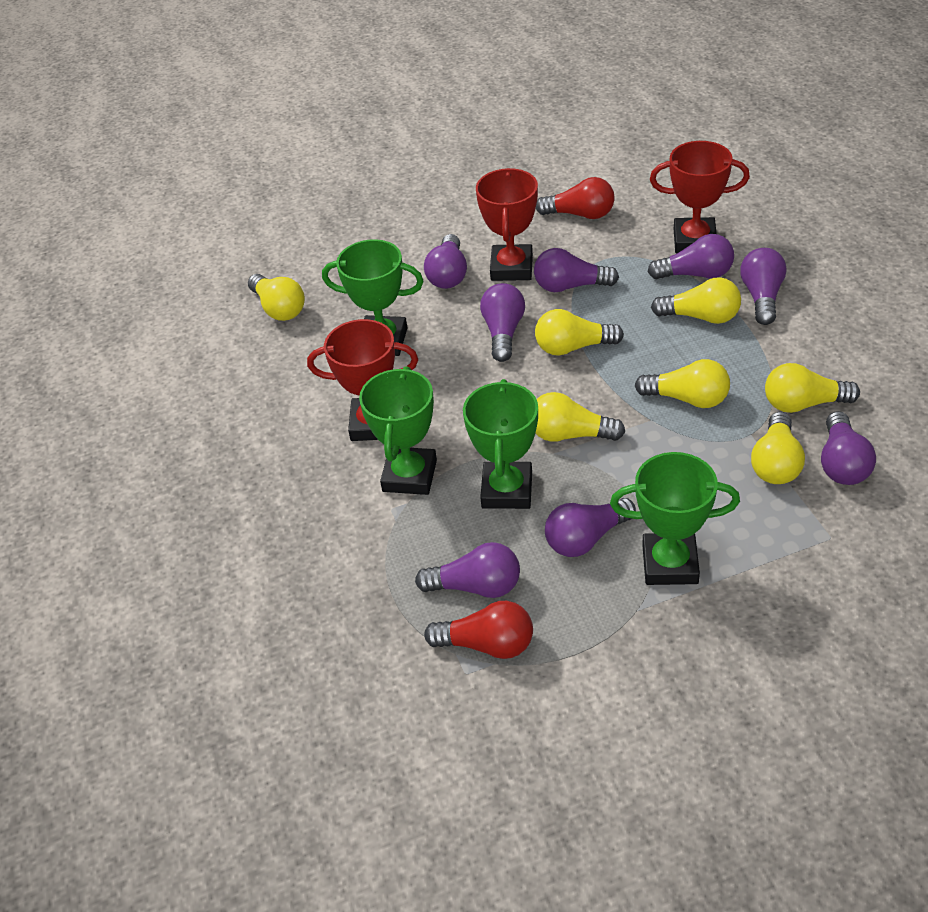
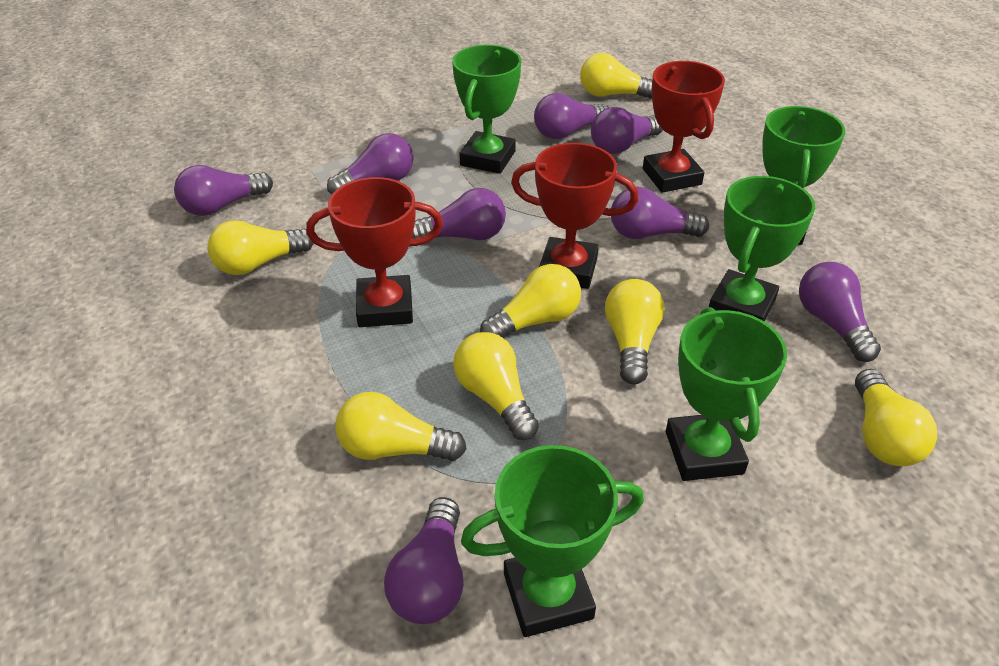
green trophy: [322,239,423,356] [359,366,437,495] [463,379,538,509] [610,452,740,585] = 4 -> [452,45,521,174] [461,445,644,637] [666,307,787,481] [709,176,815,322] [762,106,845,245] = 5
red light bulb: [424,601,533,659] [536,177,615,219] = 2 -> none = 0

